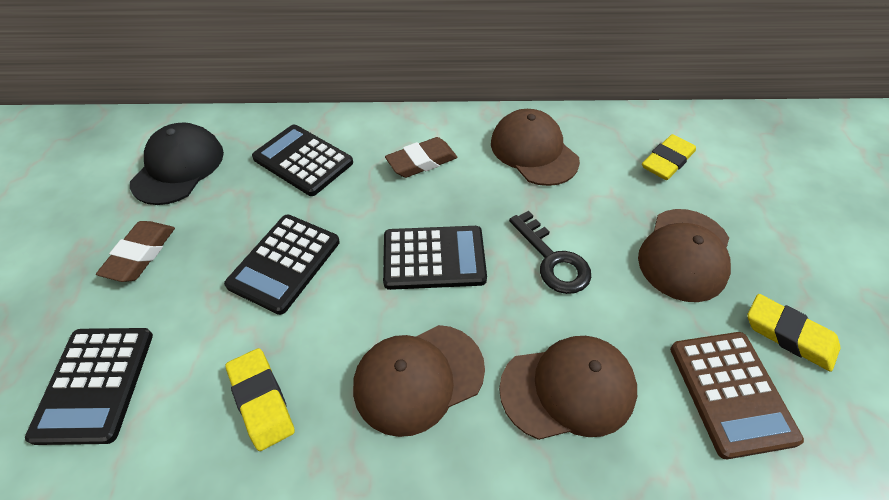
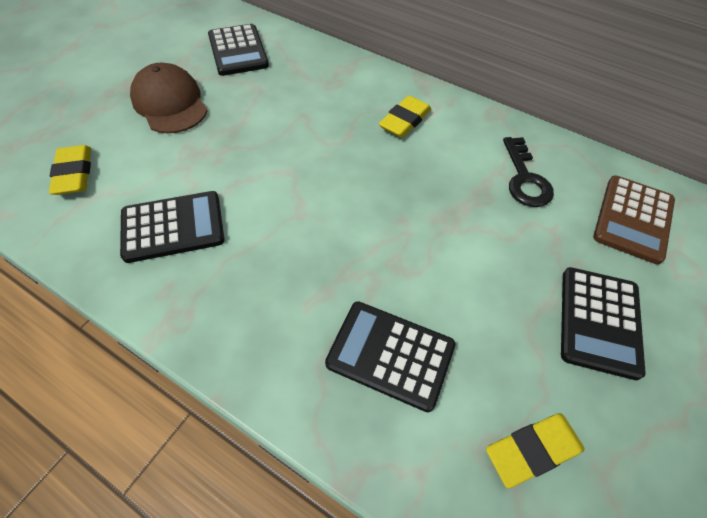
black cap: [130,122,224,205] = 1 -> none = 0
brown cap: [353,325,485,437] [491,109,580,186] [499,336,637,440] [638,209,731,302] = 4 -> [130,63,208,133] = 1
brown eraser: [96,221,175,282] [385,137,458,178] = 2 -> none = 0

